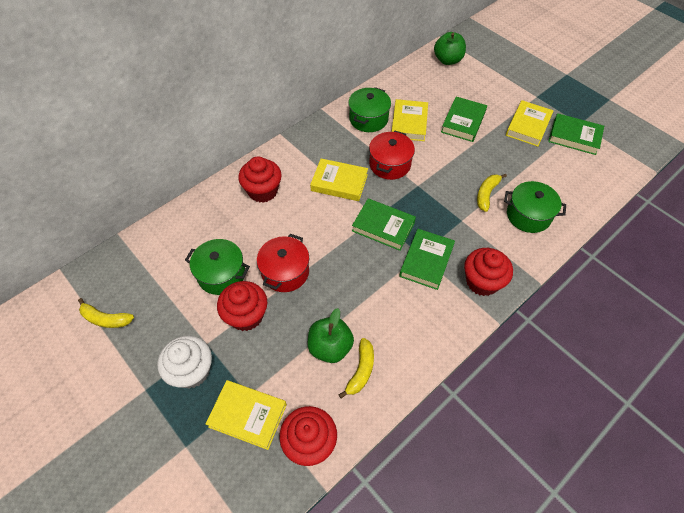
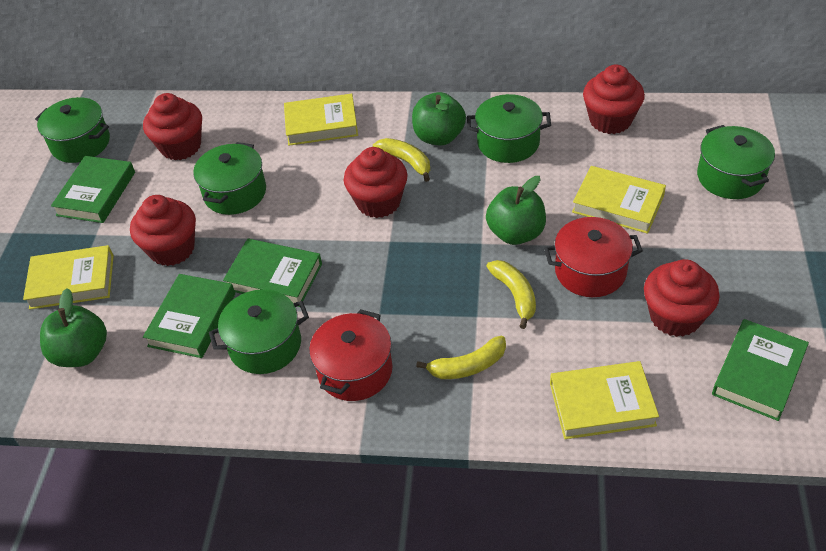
green apple: [308,308,354,363] [434,32,466,65] = 2 -> [40,288,107,367] [412,92,466,146] [486,176,546,245] = 3
green pot: [185,239,250,295] [348,87,391,132] [504,181,566,233] = 3 -> [35,97,110,163] [193,142,266,215] [209,289,309,374] [467,94,551,163] [697,125,775,199] = 5
red cupcake: [217,281,267,331] [238,156,282,203] [279,406,337,466] [464,248,513,296] = 4 -> [130,195,196,266] [143,93,202,160] [344,147,408,218] [583,65,645,134] [644,259,720,337] = 5
white cupcake: [157,336,212,389] = 1 -> none = 0

